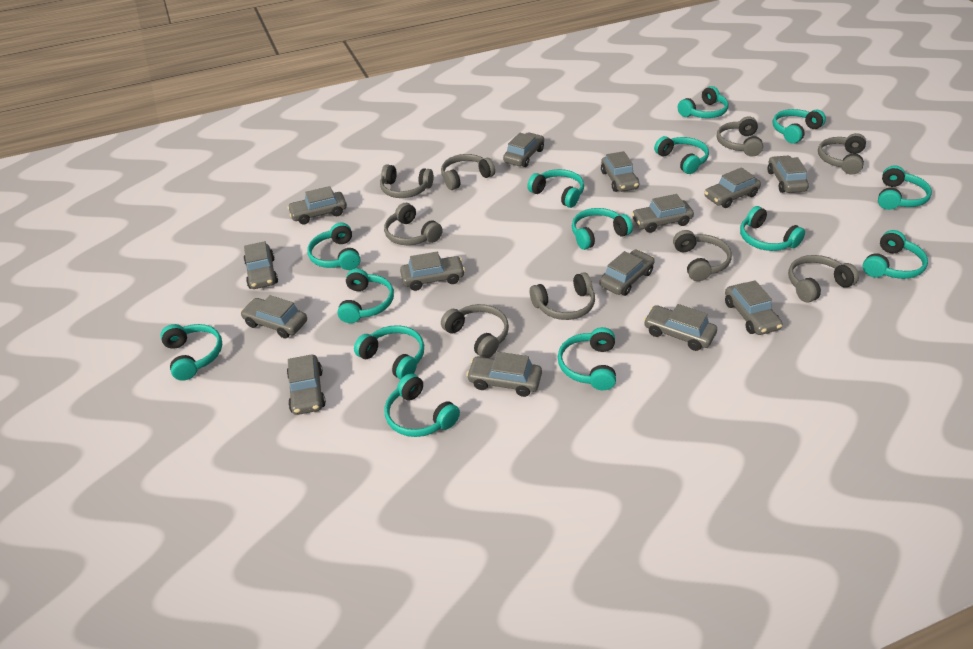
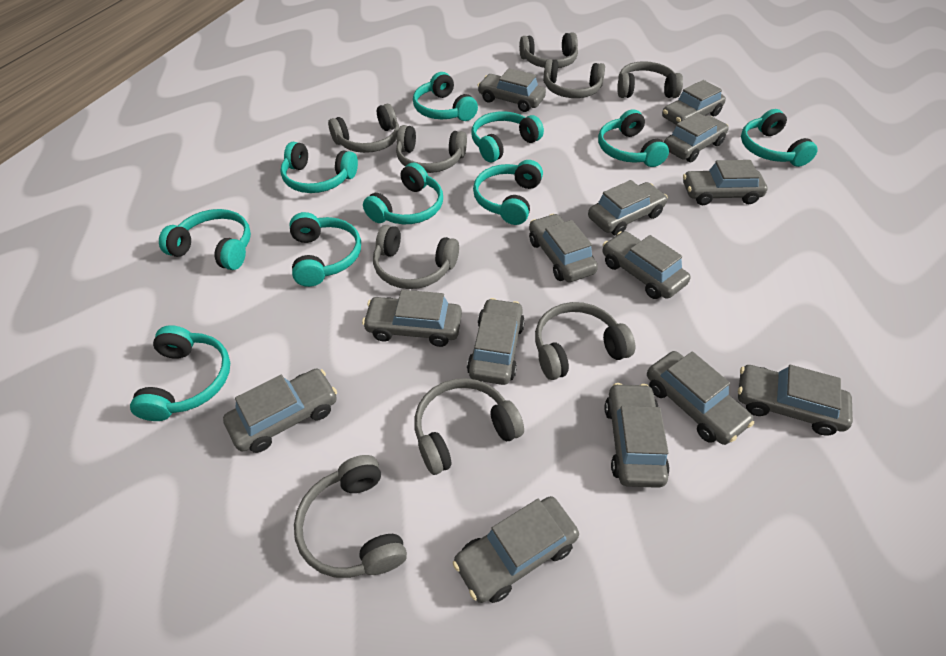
turquoise headphones: [160,324,222,381] [307,223,361,270] [337,269,394,323] [354,325,424,380] [384,373,460,437] [527,169,584,208] [558,327,616,390] [572,208,633,250] [654,136,709,174] [678,86,728,118] [740,206,805,251] [773,109,826,143] [863,230,928,279] [878,165,932,210] = 14 -> [130,325,230,421] [159,209,251,270] [280,142,358,193] [289,212,361,287] [363,163,443,224] [413,72,478,121] [471,111,544,162] [473,160,543,225] [598,109,669,167] [741,109,818,167] = 10

